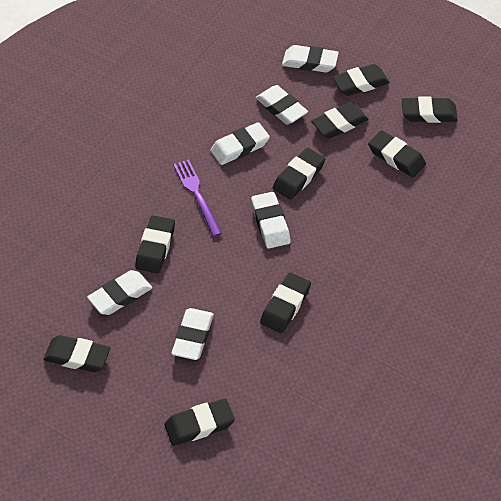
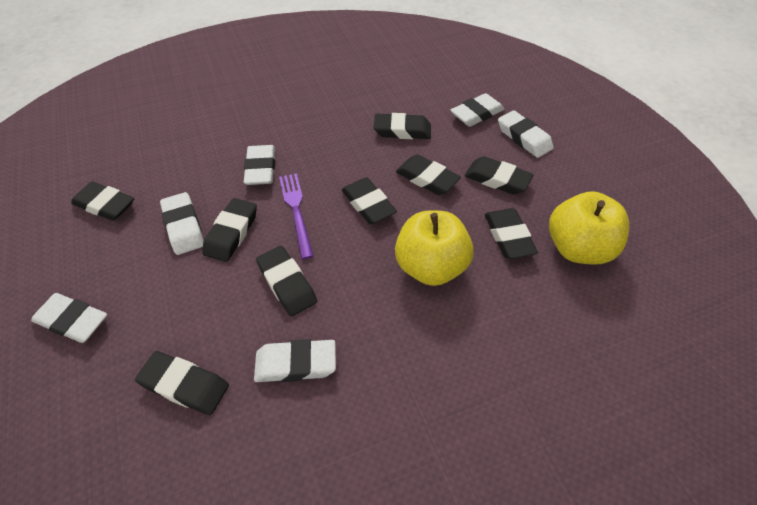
yellow apple: none = 0 -> [395,210,474,286] [549,191,629,265] = 2

